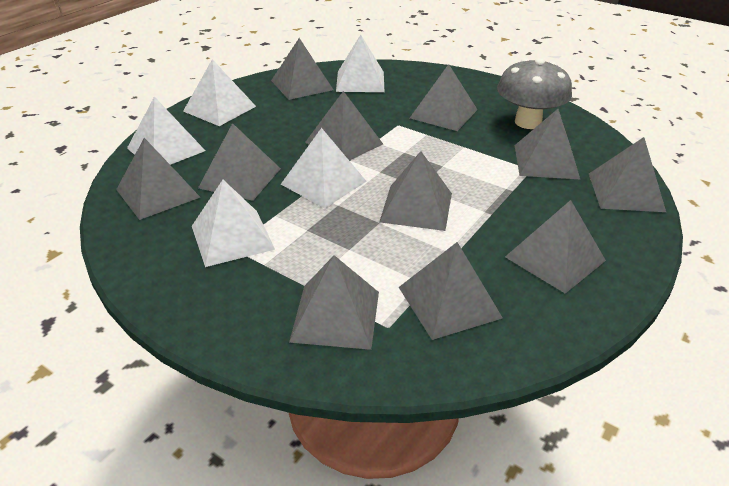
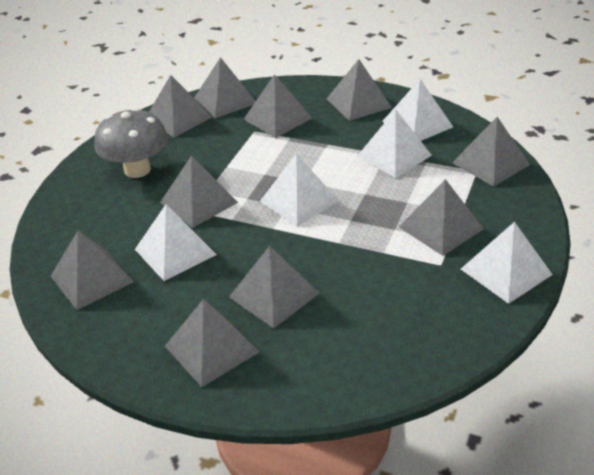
grey pyramid: [116,138,200,220] [198,123,281,201] [271,38,333,100] [289,255,379,350] [305,91,383,161] [379,151,452,231] [399,242,503,340] [410,64,478,131] [505,200,606,294] [514,109,581,180] [589,137,666,212] = 11 -> [51,231,134,310] [149,75,212,138] [160,156,238,228] [165,299,260,387] [194,57,256,118] [229,246,320,328] [243,74,312,138] [327,59,392,121] [399,179,484,256] [452,117,530,187] = 10

